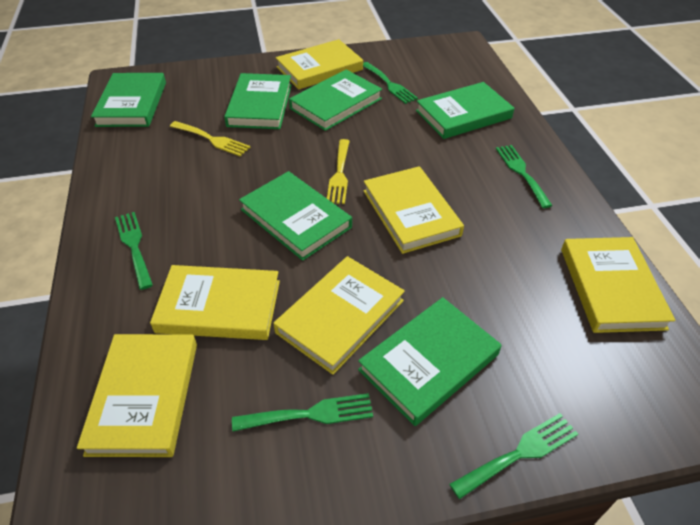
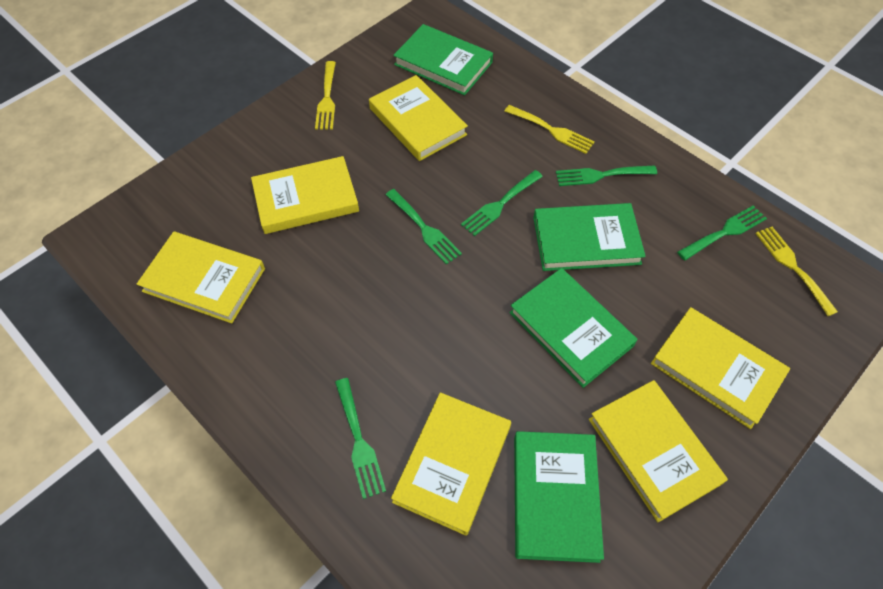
green book: [91,73,166,127] [224,73,292,129] [239,171,352,261] [289,70,382,131] [358,297,502,426] [416,82,514,139] = 6 -> [393,24,493,95] [509,268,638,388] [514,431,604,563] [533,203,646,271] = 4
yellow fork: [170,121,250,156] [327,139,350,204] = 2 -> [315,61,336,130] [505,105,594,154] [755,227,838,316] = 3

